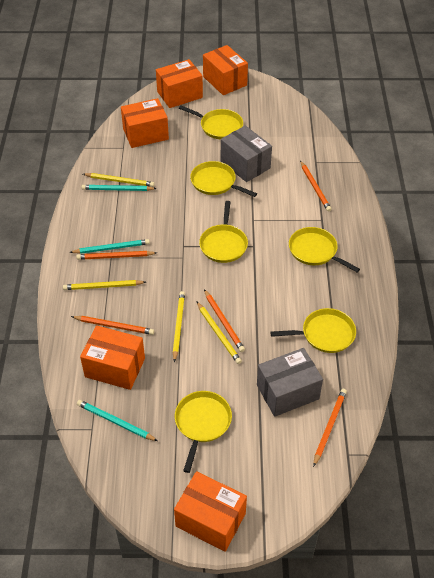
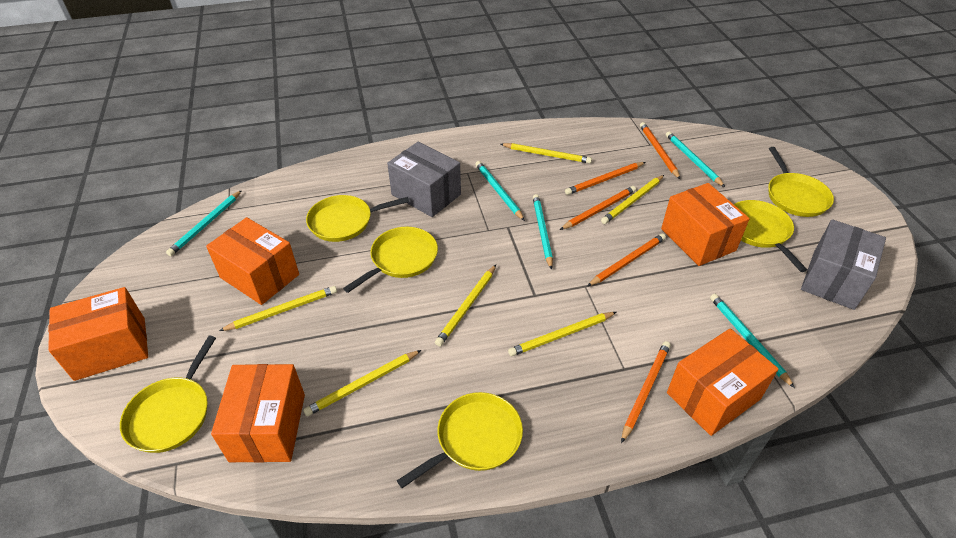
turquoise pencil: [70,239,150,254] [77,400,158,441] [81,185,157,191] = 3 -> [166,190,242,256] [475,161,525,221] [533,194,553,270] [666,131,725,187] [710,294,795,388] = 5
yellow pencil: [63,280,146,290] [83,173,154,187] [173,291,185,362] [197,302,242,364] = 4 -> [219,286,337,331] [303,350,421,416] [435,265,496,346] [501,143,592,164] [508,312,616,356] [601,175,664,224] = 6

